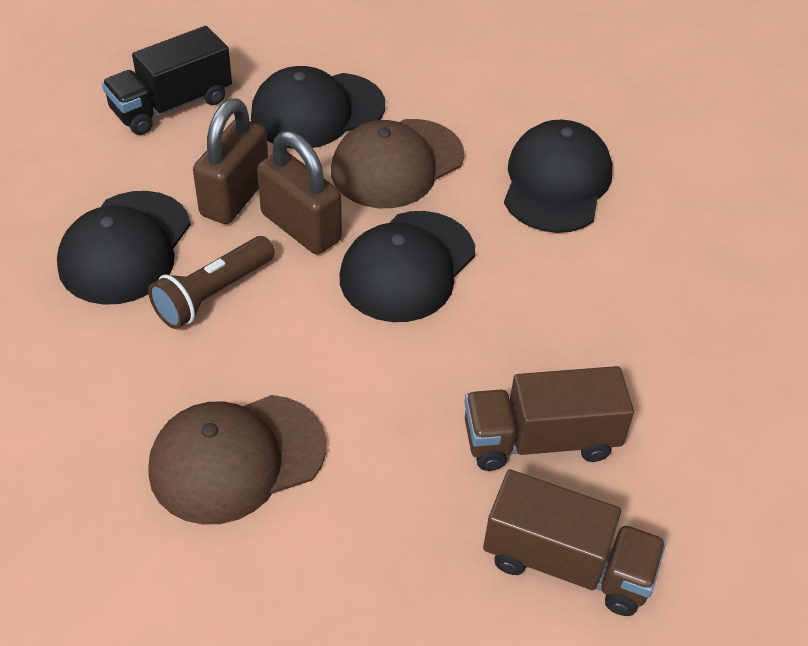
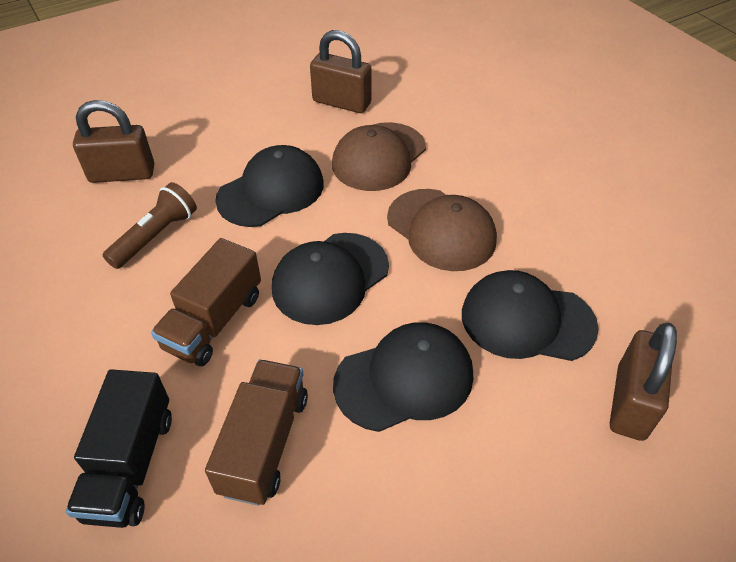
brown padlock: [193,98,268,224] [257,131,342,254] = 2 -> [73,100,154,183] [310,30,372,113] [610,322,677,441] = 3

